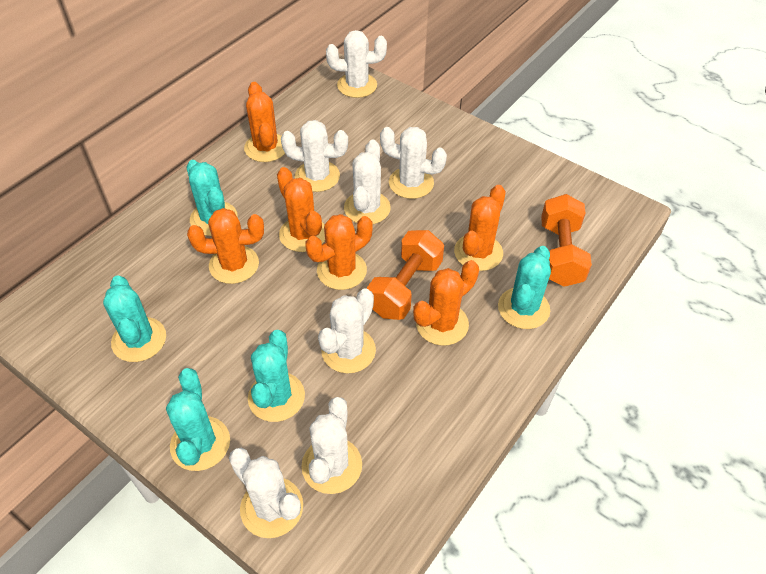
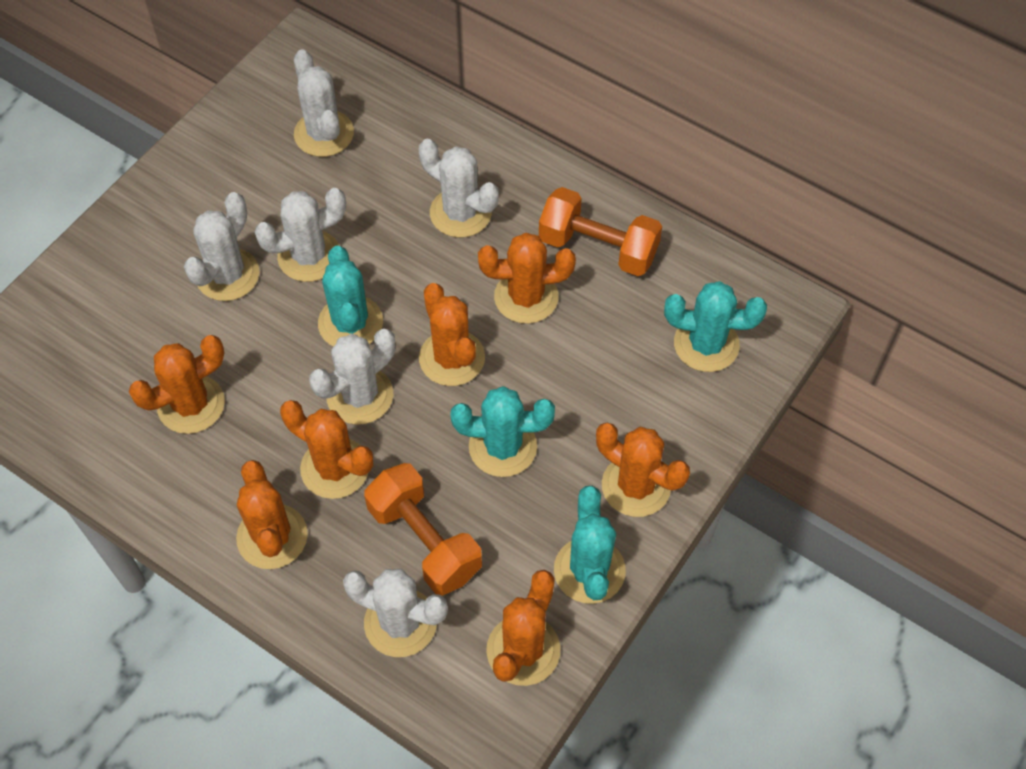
orange cactus: [187,208,264,284] [244,82,285,162] [277,167,325,252] [305,214,372,290] [413,260,479,346] [454,185,506,271] = 6 -> [129,335,225,434] [236,460,308,569] [280,400,373,499] [419,283,485,386] [478,233,576,324] [486,570,560,686] [596,423,690,517] = 7
turquoise cactus: [103,275,166,362] [166,368,230,471] [186,160,238,236] [248,330,305,422] [498,246,551,329] = 5 -> [318,246,383,347] [451,386,555,477] [554,486,626,604] [664,281,767,372] = 4
white cactus: [229,448,303,538] [281,120,348,192] [301,397,362,494] [318,288,376,373] [326,30,387,98] [344,140,391,224] [380,127,447,199] = 7 -> [184,192,260,301] [255,188,346,282] [294,49,354,157] [309,329,395,425] [343,569,448,657] [419,139,499,238] = 6

